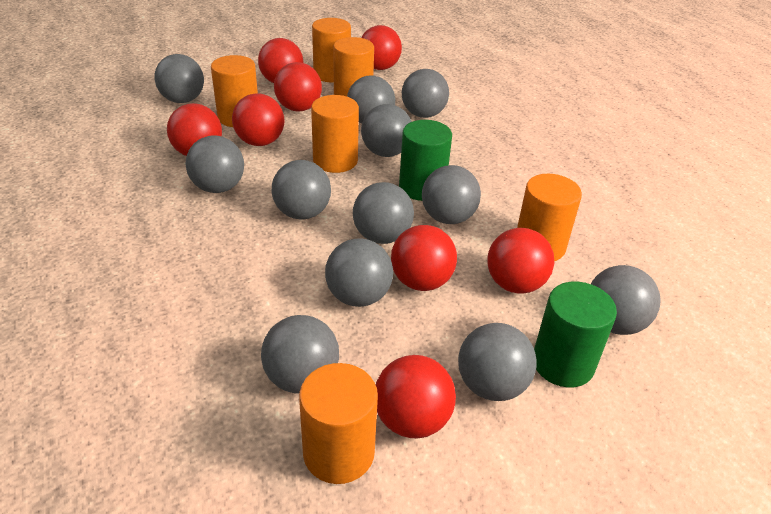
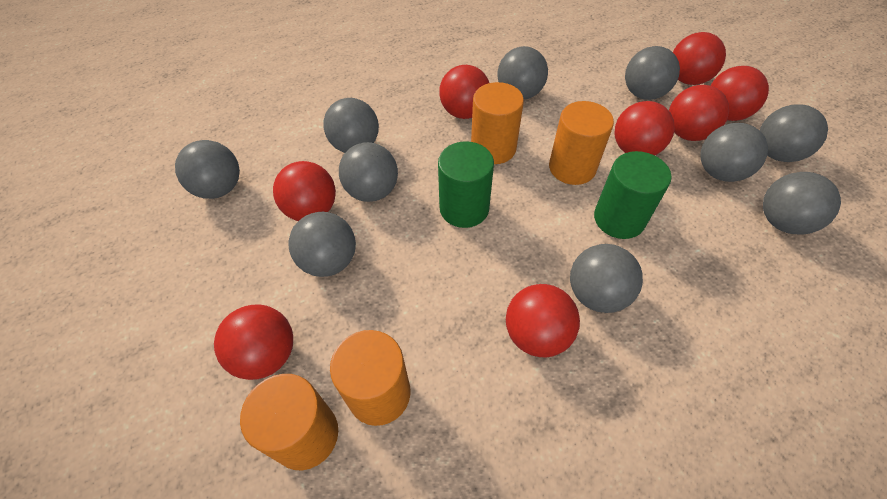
grey ball: [154,54,204,103] [185,135,244,193] [261,315,339,394] [272,160,331,220] [325,238,393,307] [347,75,395,124] [353,182,414,244] [361,104,412,157] [402,69,449,118] [422,165,481,224] [458,323,537,401] [591,265,661,335] = 12 -> [175,140,240,199] [289,212,356,277] [323,98,379,153] [339,142,398,202] [497,46,548,99] [570,244,643,313] [625,46,680,100] [700,123,768,182] [760,104,828,162] [763,172,841,235] = 10
orange cylinder: [211,55,258,127] [299,363,378,484] [311,95,359,173] [312,18,351,83] [333,37,374,96] [517,174,582,261] = 6 -> [240,374,338,470] [330,330,411,426] [471,82,524,164] [549,101,614,185] = 4

